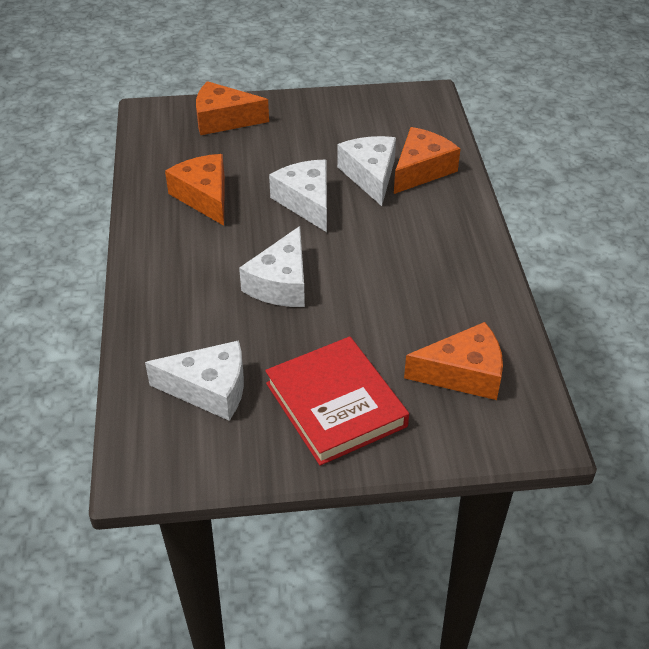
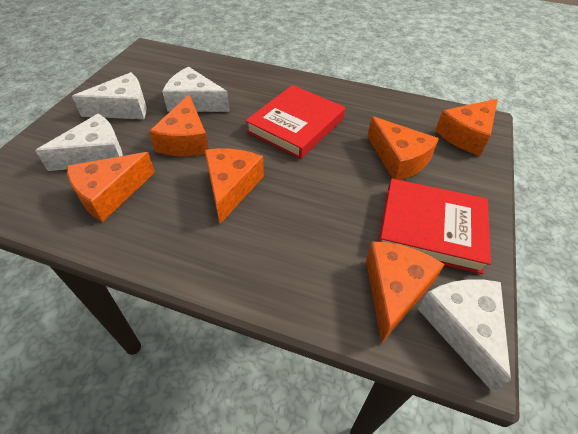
orange cheese: [165,154,225,226] [196,81,269,135] [394,127,460,194] [404,322,503,400] = 4 -> [67,152,155,222] [149,95,209,156] [204,149,264,224] [366,242,445,343] [367,116,439,180] [435,99,498,156] = 6
red book: [265,337,409,466] = 1 -> [245,85,345,159] [379,179,491,274] = 2

